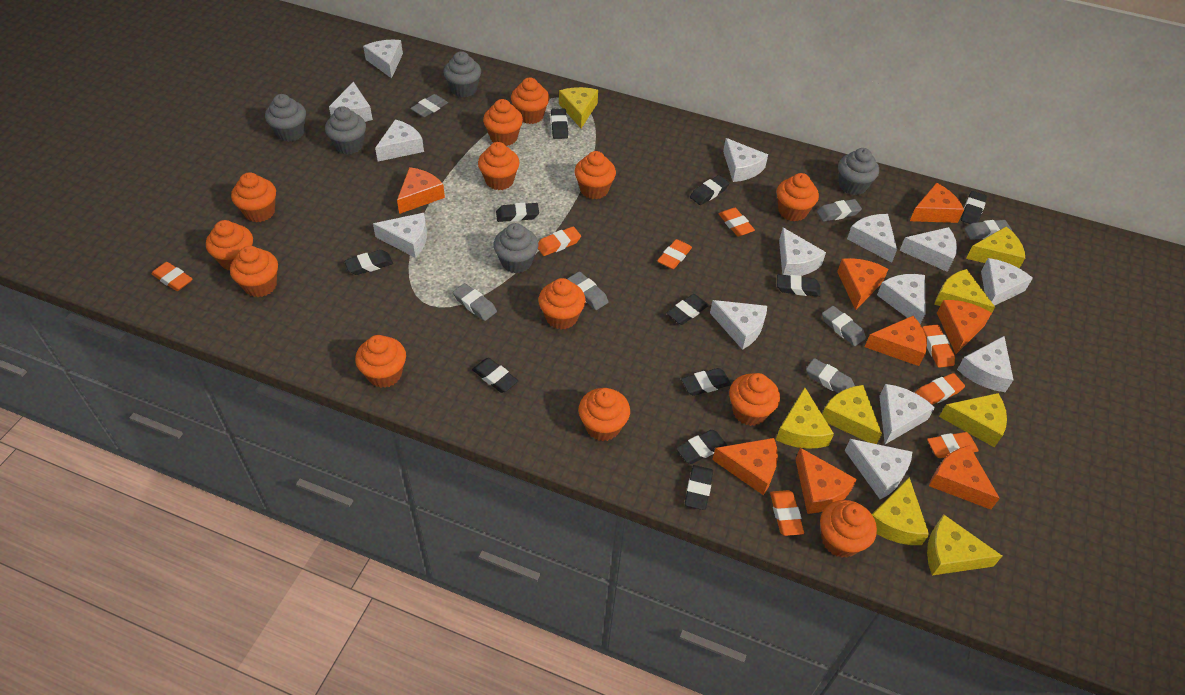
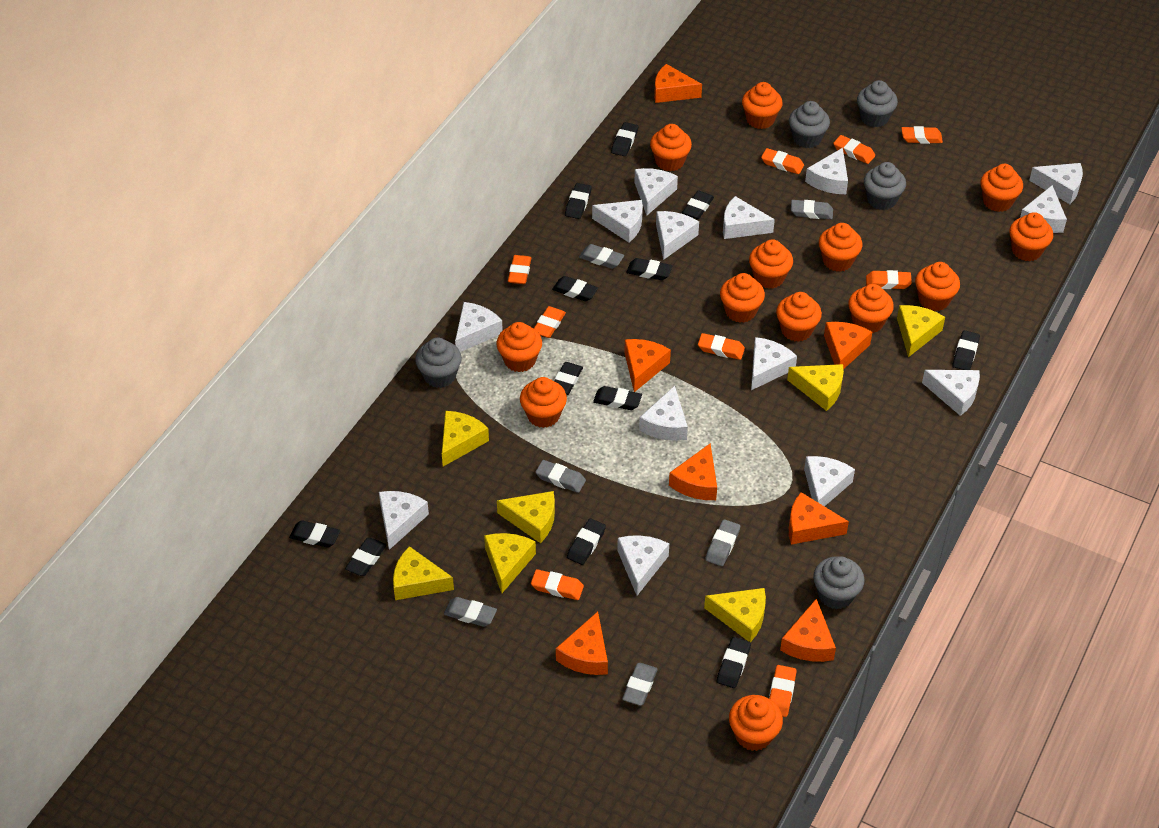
black eraser: [344,250,393,275] [472,358,518,393] [496,203,539,222] [551,109,568,139] [667,294,709,325] [676,430,727,464] [681,368,731,396] [685,465,713,510] [690,175,729,205] [777,274,821,297] [961,191,987,224] = 11 -> [289,520,340,548] [345,538,387,576] [552,276,598,301] [555,362,583,395] [565,183,592,219] [567,518,606,565] [593,386,642,410] [611,122,638,156] [626,258,672,280] [682,190,714,219] [717,637,751,688] [952,330,980,370] = 12
grey eraser: [410,94,448,117] [453,283,497,321] [568,271,608,310] [806,358,855,393] [817,199,862,222] [822,306,866,346] [964,220,1012,240] = 7 -> [444,597,497,627] [536,460,586,493] [579,244,624,269] [622,663,658,706] [705,519,740,566] [791,200,833,219] = 6
orange cheese: [397,167,445,214] [712,438,778,495] [795,448,857,514] [837,258,888,310] [865,316,927,366] [910,183,964,223] [929,446,1000,510] [937,300,992,354] = 8 -> [556,612,608,675] [624,339,671,392] [654,64,702,103] [669,444,717,500] [780,599,836,662] [789,492,849,544] [824,322,872,369] = 7
orange eraser: [151,262,193,291] [538,227,581,256] [657,239,692,269] [719,208,755,236] [770,490,804,536] [915,373,965,405] [922,325,955,368] [927,432,979,458] = 8 -> [508,255,531,284] [531,569,584,600] [534,306,566,338] [698,333,745,360] [761,148,804,174] [769,665,797,717] [833,135,875,164] [866,270,912,289] [901,126,943,144] = 9
yellow cheese: [559,87,598,128] [776,388,834,449] [822,385,882,444] [872,477,929,545] [927,514,1002,575] [934,269,995,318] [939,393,1007,447] [966,226,1025,268] = 8 -> [393,546,454,600] [442,411,489,466] [484,533,536,593] [497,491,555,543] [704,588,766,642] [787,364,844,411] [897,305,945,357] = 7

